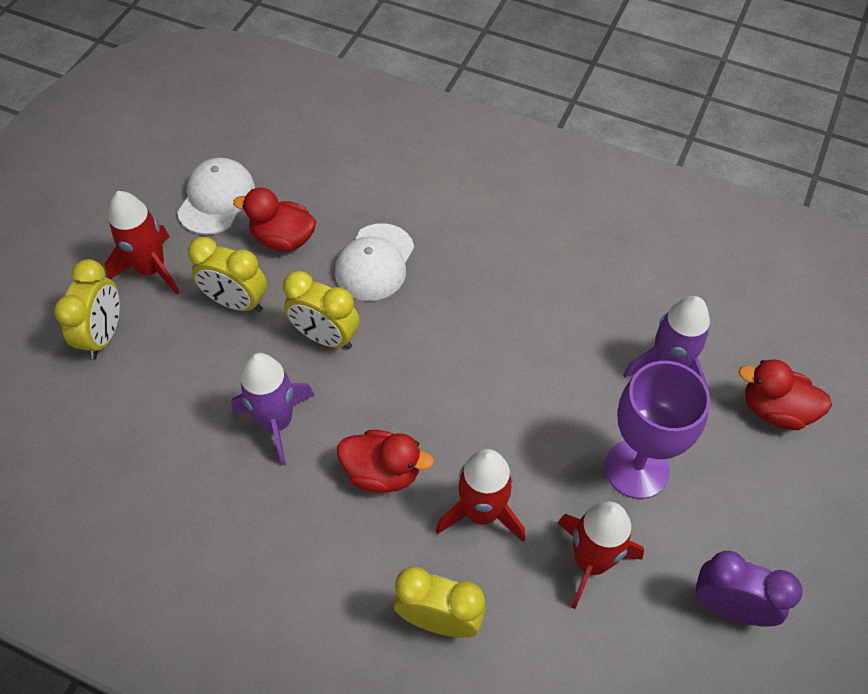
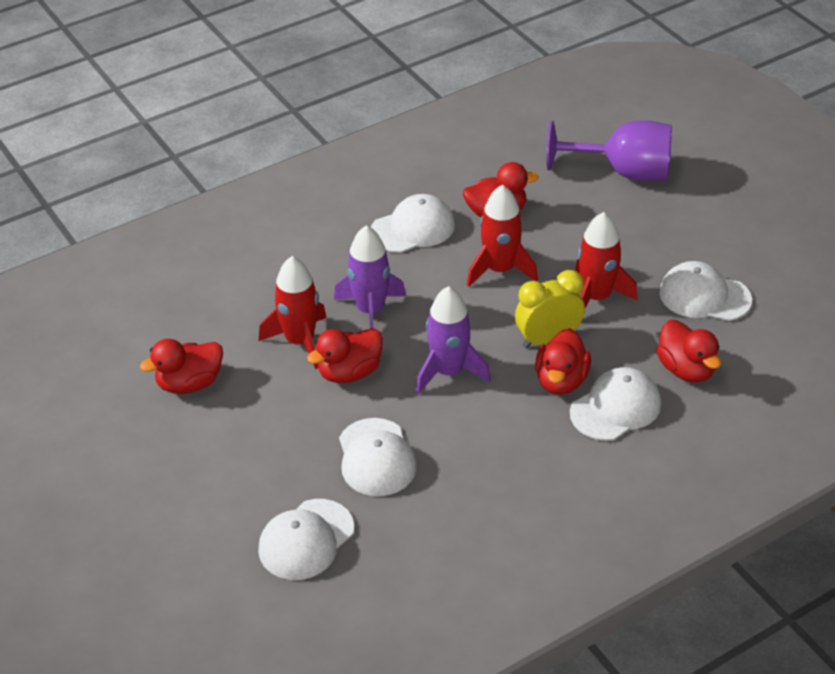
purple clock: [695,551,802,627] = 1 -> none = 0
red duck: [233,188,316,252] [337,430,434,493] [738,359,832,430] = 3 -> [140,339,223,394] [307,328,383,383] [463,162,539,218] [535,328,591,395] [656,320,721,382] = 5
white cap: [177,158,255,235] [335,223,414,301] = 2 -> [258,499,354,580] [339,418,417,496] [371,194,455,253] [570,367,661,441] [659,261,752,321] = 5
yellow clock: [54,259,120,359] [188,237,267,312] [283,271,359,349] [394,566,486,638] = 4 -> [515,270,585,348] = 1

